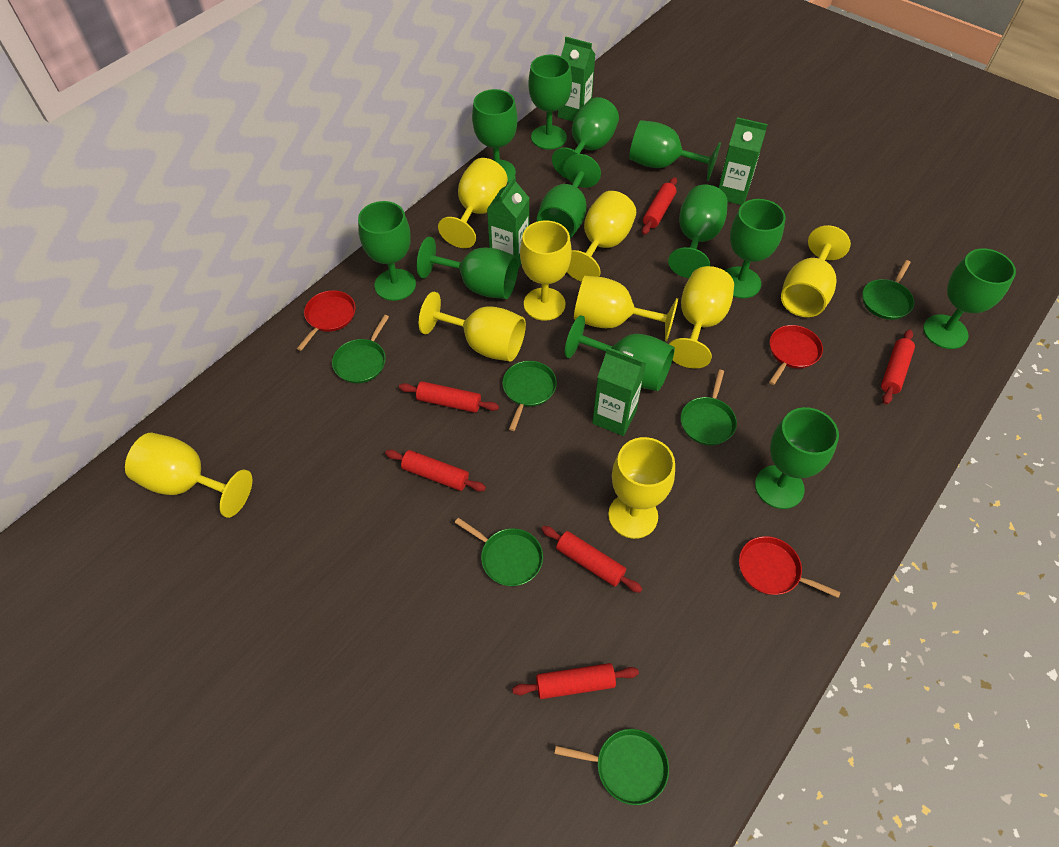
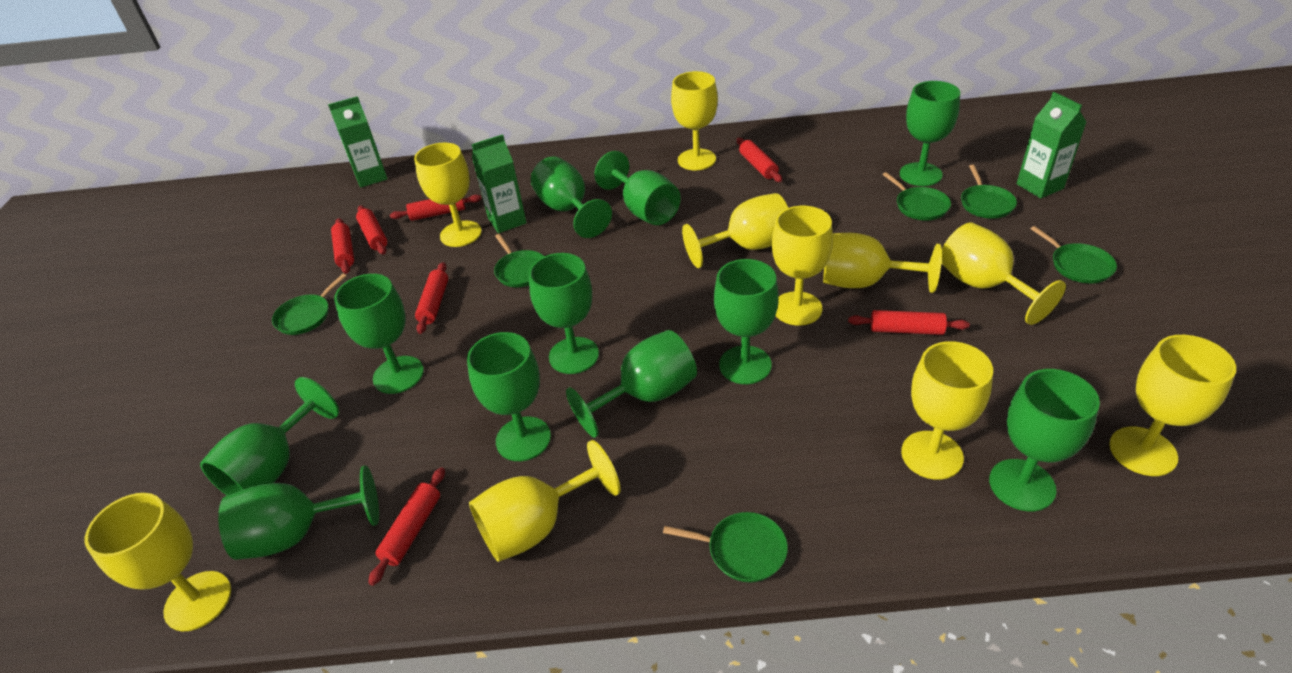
green carton: [487,176,529,269] [558,37,595,122] [592,347,646,436] [719,117,768,205] = 4 -> [328,96,388,188] [472,134,527,233] [1017,92,1086,198] = 3
green goblet: [358,201,416,301] [417,237,518,299] [472,89,518,183] [529,55,572,149] [537,154,601,238] [552,97,619,179] [565,315,675,391] [629,120,721,181] [668,185,728,278] [725,199,786,298] [755,407,839,509] [923,248,1016,349] = 12 -> [200,377,339,495] [218,465,379,560] [334,274,424,394] [467,332,551,461] [529,253,599,374] [531,156,612,238] [566,330,697,438] [594,151,681,225] [714,259,779,384] [900,81,960,186] [989,369,1100,511] = 11
red pan: [297,290,356,351] [739,536,841,598] [769,325,823,385] = 3 -> none = 0
red rolling pin: [385,450,486,492] [399,381,499,413] [512,663,639,699] [541,526,642,593] [642,177,677,235] [881,329,915,405] = 6 -> [331,218,354,274] [356,205,387,255] [368,467,445,586] [390,195,482,221] [415,262,448,334] [737,138,782,182] [848,310,970,335] = 7
yellow goblet: [125,432,252,518] [419,292,526,361] [438,158,508,248] [520,220,572,321] [567,191,636,282] [574,276,678,341] [608,437,675,539] [669,266,734,368] [781,225,851,317] = 9 -> [85,493,231,632] [414,143,482,247] [469,440,621,562] [671,71,718,170] [682,193,788,268] [772,206,833,326] [823,233,942,293] [901,341,993,480] [941,222,1066,325] [1109,335,1236,476] = 10

